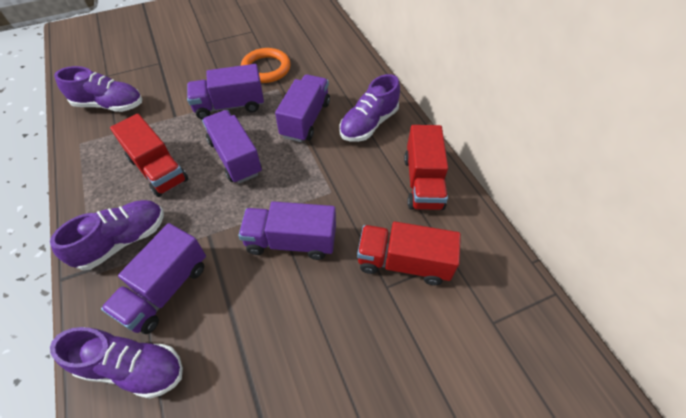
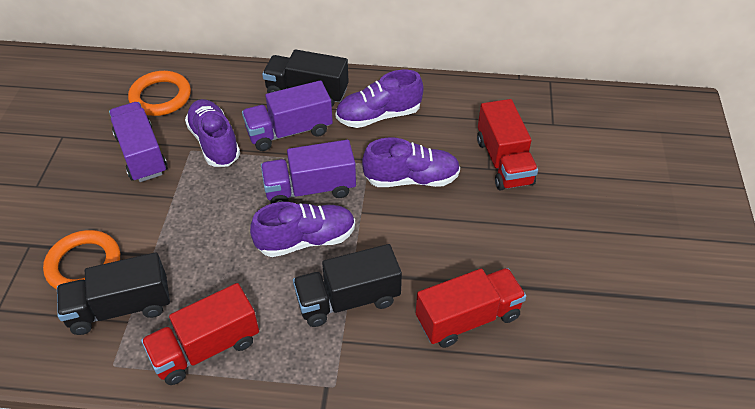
black truck: none = 0 -> [57,252,170,335] [262,49,349,107] [293,244,402,327] = 3
orange ring: [241,48,291,83] = 1 -> [43,230,120,290] [128,71,191,116] = 2
purple truck: [101,223,206,334] [187,64,264,119] [202,110,262,183] [238,201,336,260] [275,74,330,142] = 5 -> [109,102,168,182] [242,80,333,151] [261,140,356,204] = 3

